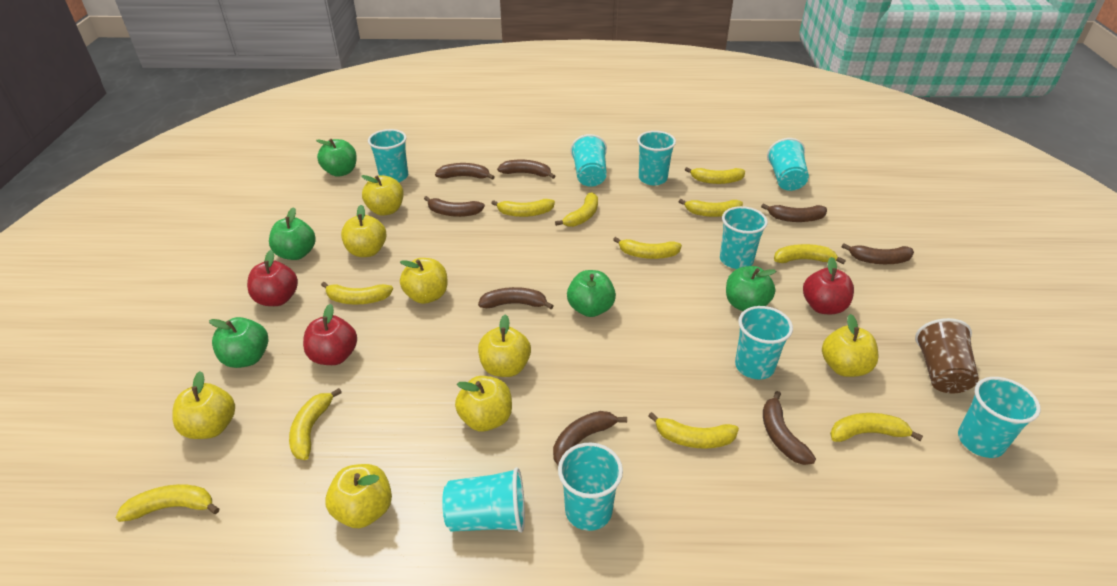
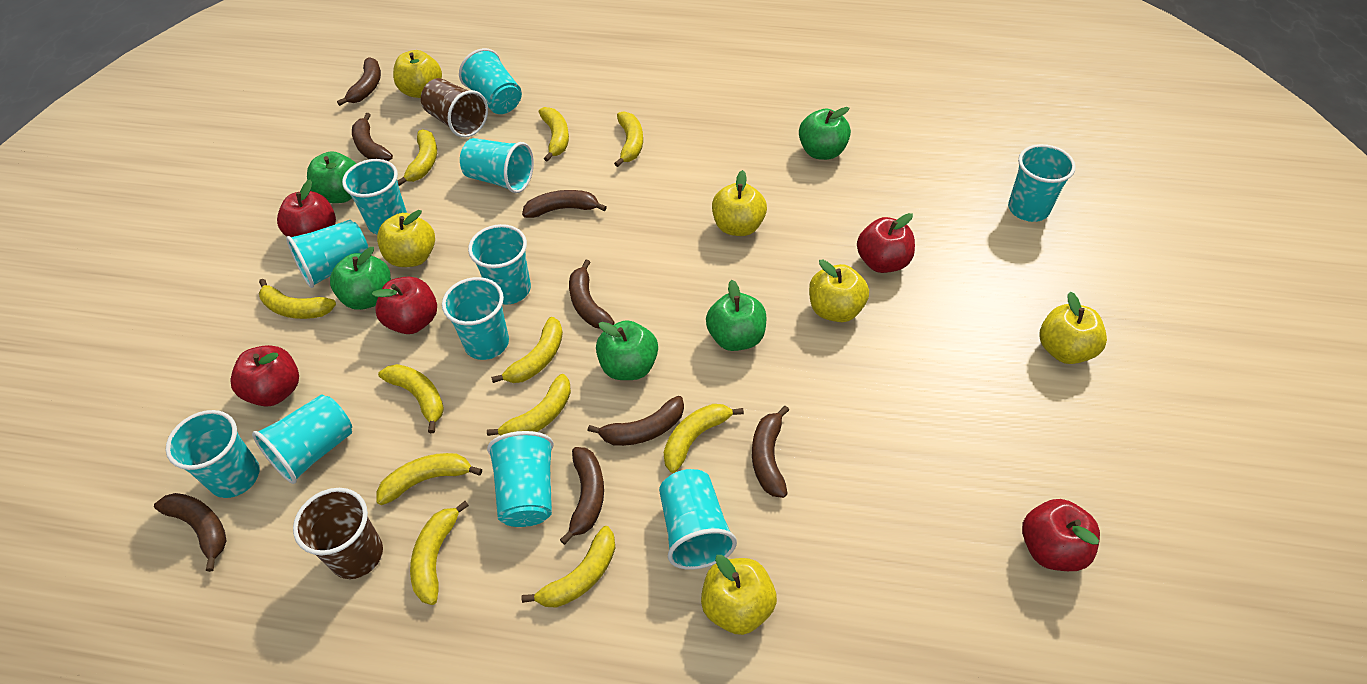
brown cup: [915,318,979,393] = 1 -> [293,488,383,579] [421,78,488,138] = 2
red apple: [247,250,298,306] [303,304,357,365] [803,257,854,314] = 3 -> [231,345,299,406] [277,180,336,237] [372,277,437,334] [857,213,915,273] [1022,499,1100,571] = 5
turquoise cup: [368,129,408,182] [442,467,525,533] [558,443,623,531] [570,134,607,187] [637,131,676,185] [720,206,768,269] [735,306,793,379] [767,138,809,191] [958,377,1041,458] = 9 -> [166,410,260,498] [252,395,352,484] [286,220,369,288] [342,159,407,234] [442,277,509,360] [459,48,522,114] [460,138,534,193] [468,224,531,305] [487,431,554,527] [659,469,737,570] [1008,144,1076,222] = 11
yellow apple: [172,371,235,439] [325,464,392,528] [341,205,386,257] [361,175,404,216] [400,258,448,304] [455,376,512,431] [478,314,531,377] [822,314,878,377] = 8 -> [377,210,435,267] [393,50,442,98] [701,555,777,635] [712,170,767,236] [809,259,869,322] [1040,292,1107,364] = 6

